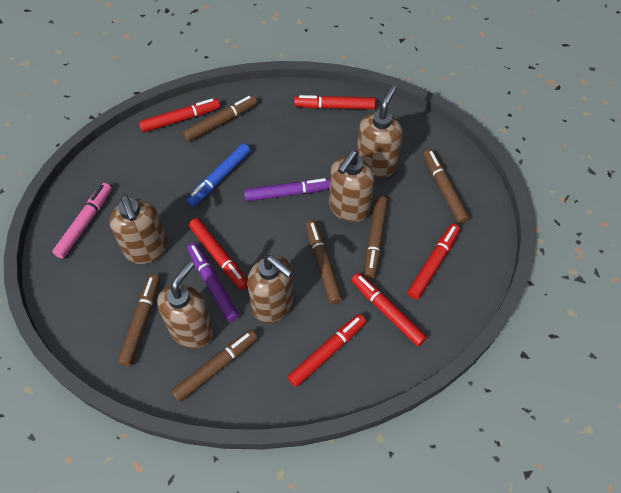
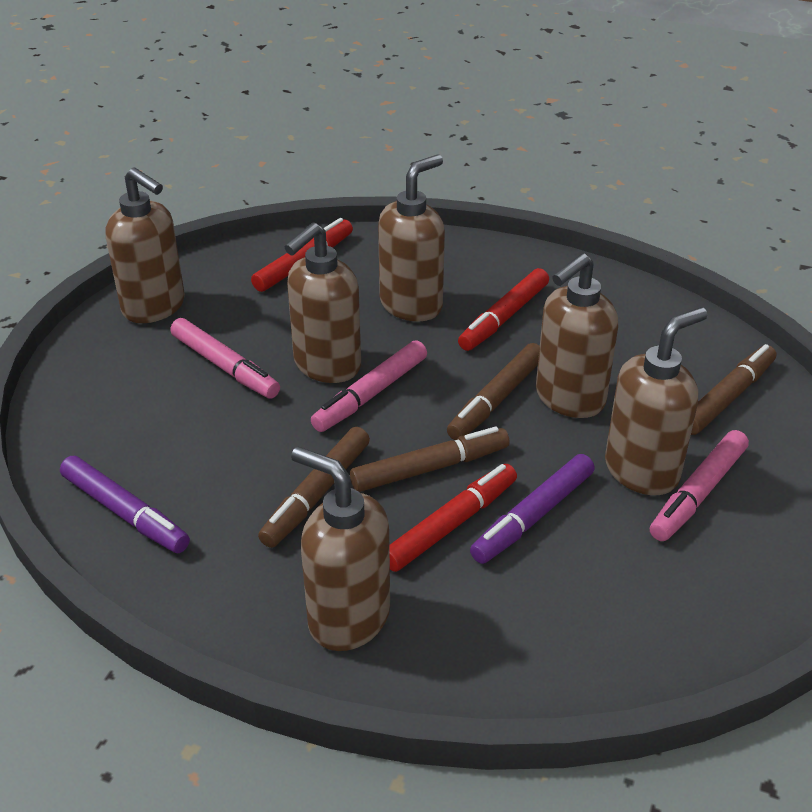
blue marker: [186,143,251,207] = 1 -> none = 0
brown marker: [118,274,160,366] [171,329,257,402] [183,95,257,142] [306,220,343,304] [364,196,388,279] [423,149,469,224] = 6 -> [258,427,370,548] [350,426,510,492] [447,343,540,440] [691,344,776,435] = 4
brown soap dispenser: [109,194,168,264] [157,261,214,348] [247,255,293,323] [329,150,375,222] [357,85,403,178] = 5 -> [106,167,185,323] [285,223,361,383] [291,447,390,651] [378,155,445,321] [536,253,618,418] [605,307,707,495] = 6
pink marker: [52,183,112,259] = 1 -> [170,318,280,399] [311,340,427,432] [650,430,749,541] = 3
red marker: [139,99,220,132] [189,218,247,290] [287,314,366,387] [294,95,376,109] [351,273,427,346] [407,224,460,300] = 6 -> [251,218,353,292] [389,464,517,572] [458,268,549,351] = 3

